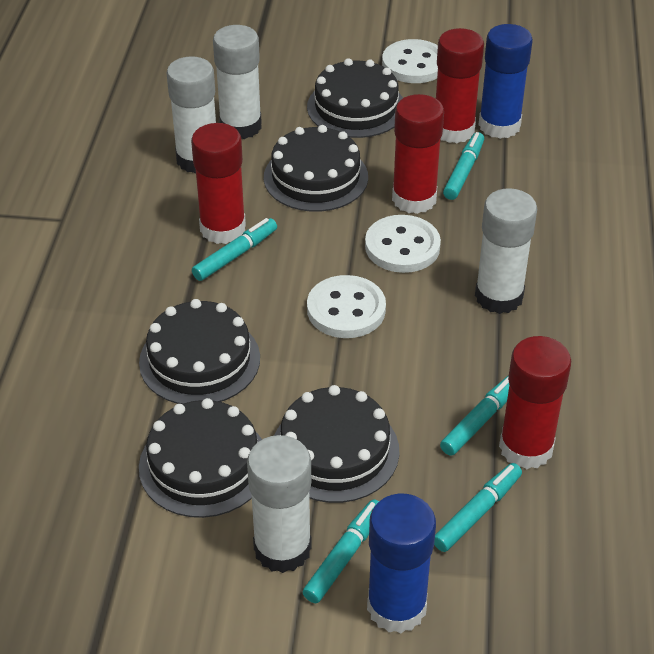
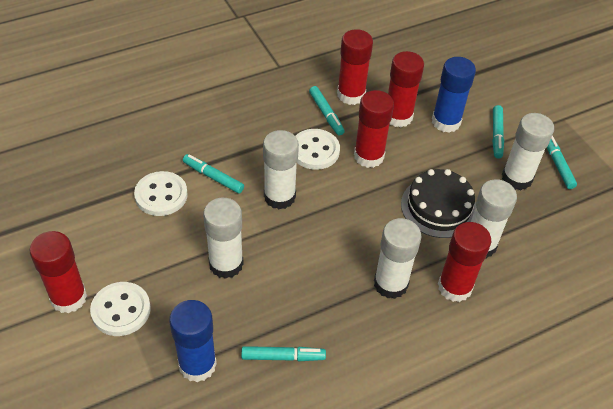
black cake: [139,299,260,404] [139,398,262,518] [264,125,368,212] [274,385,399,503] [307,58,403,138] = 5 -> [401,169,476,238] = 1
red glue stick: [191,123,246,244] [392,94,444,214] [436,28,484,143] [499,336,571,469] = 4 -> [29,231,87,313] [337,29,373,105] [354,90,394,168] [388,51,424,127] [438,222,491,302] = 5
white glue stick: [167,57,216,174] [213,25,262,139] [247,435,312,573] [475,188,537,314] = 4 -> [203,198,244,279] [263,130,299,210] [374,218,422,299] [471,179,517,258] [502,113,554,190] = 5

